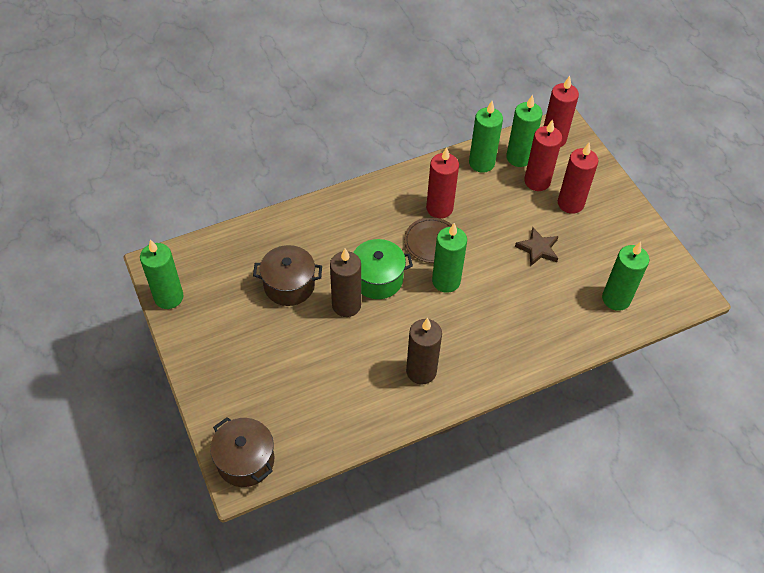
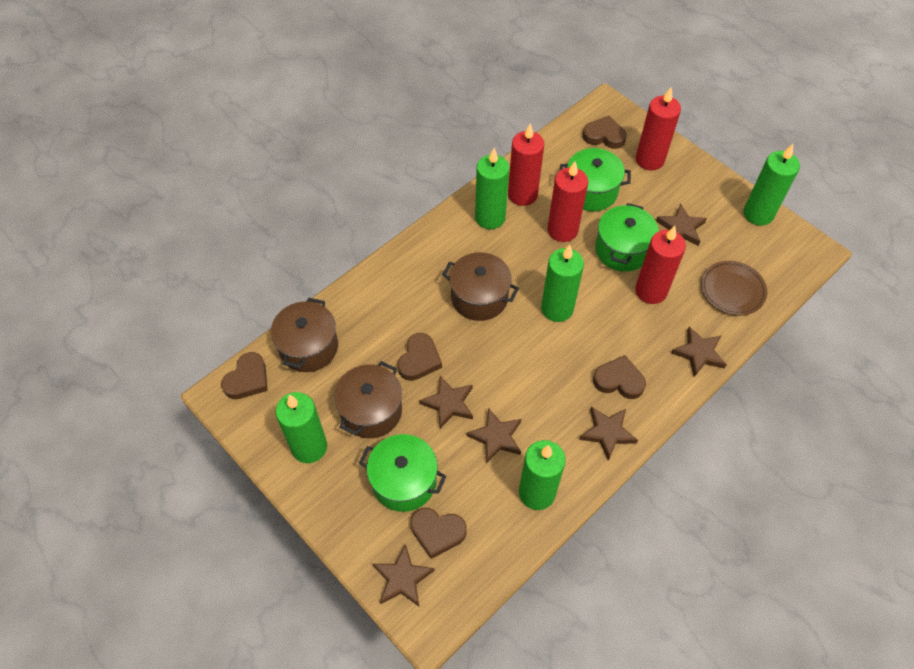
brown candle: [330,248,361,317] [406,318,442,384] = 2 -> none = 0
brown heart: none = 0 -> [221,352,268,399] [397,333,442,381] [411,508,467,559] [583,115,627,149] [593,355,646,399] = 5
brown pot: [210,417,274,487] [253,245,322,306] = 2 -> [271,298,338,372] [334,361,402,438] [442,252,519,321] = 3
brown star: [515,227,559,266] = 1 -> [373,544,435,606] [419,376,473,429] [467,408,521,464] [579,407,638,461] [656,204,707,246] [671,327,727,377] = 6
green pot: [353,239,413,299] = 1 -> [359,434,446,512] [560,148,631,211] [595,203,659,272] = 3

